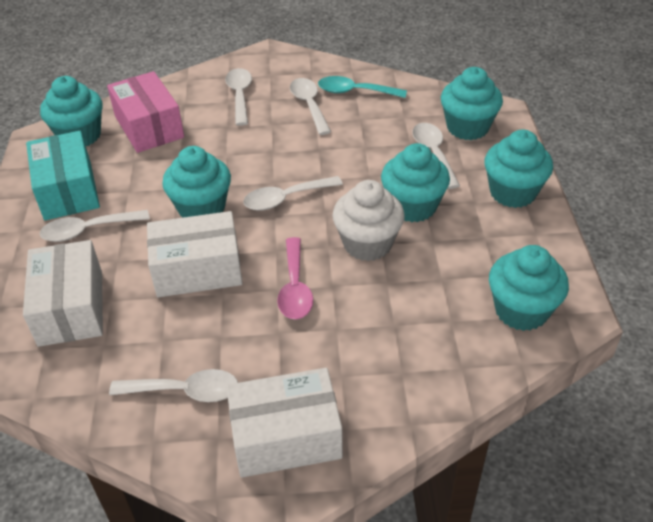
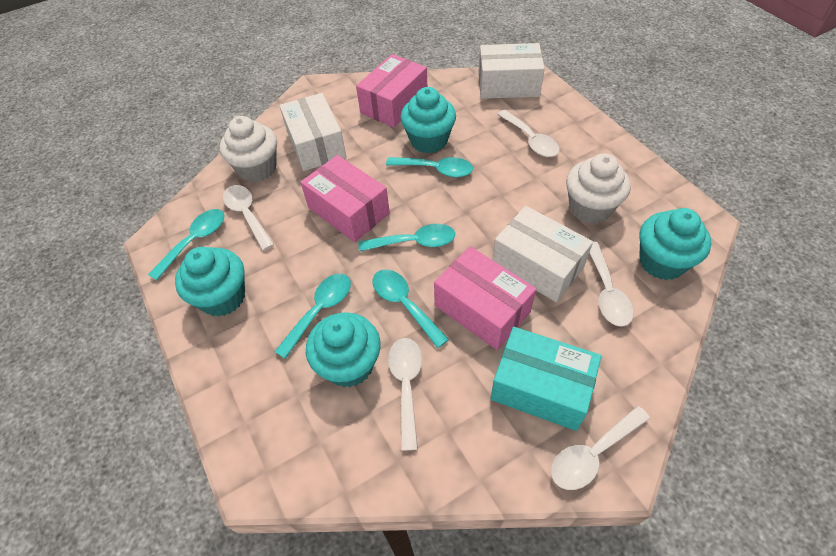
pink box: [107,71,184,153] = 1 -> [301,155,390,242] [356,54,427,128] [434,246,536,350] = 3
pink spoon: [277,237,313,319] = 1 -> none = 0
turquoise cupcake: [40,76,103,146] [162,146,231,218] [381,143,450,222] [441,67,503,140] [485,129,553,208] [489,245,569,331] = 6 -> [175,247,245,317] [306,312,381,387] [400,87,456,153] [639,208,711,280] = 4
turquoise spoon: [318,76,407,98] = 1 -> [148,209,225,280] [274,274,351,359] [358,224,455,252] [373,269,449,348] [386,157,473,178] = 5
white cupcake: [332,180,405,261] = 1 -> [220,116,277,182] [566,153,631,224] = 2
white spoon: [40,210,150,242] [109,369,238,402] [225,68,252,126] [243,176,343,211] [290,78,331,135] [412,123,460,189] = 6 -> [223,185,274,251] [388,338,422,451] [497,110,560,157] [551,406,650,490] [589,242,634,327] = 5

